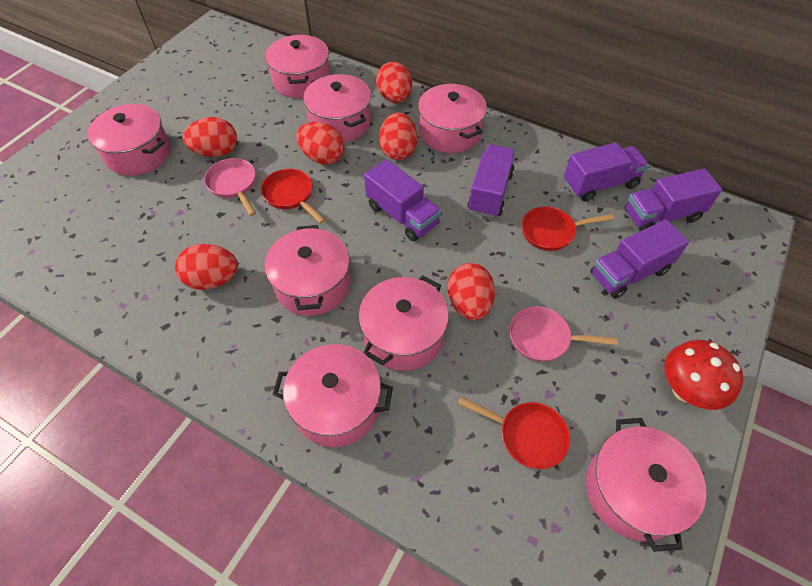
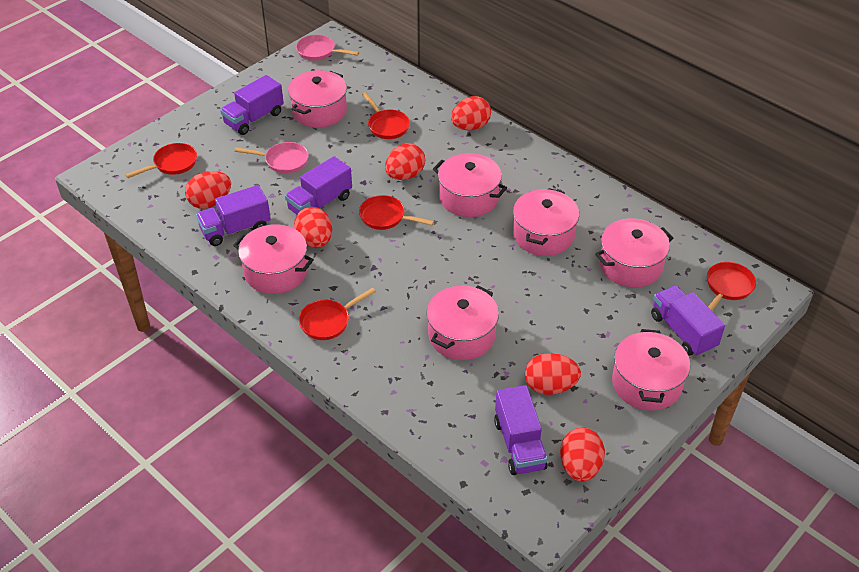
pink pot: [87,104,170,176] [264,225,351,316] [265,35,330,98] [272,344,393,447] [303,74,371,142] [358,275,449,371] [418,84,487,153] [586,418,706,552] = 8 -> [233,224,314,294] [288,70,347,128] [427,285,499,360] [433,153,507,217] [513,188,579,256] [595,218,674,287] [612,329,690,411] = 7
red mushroom: [664,340,743,410] = 1 -> none = 0
red pan: [261,168,325,224] [457,396,570,469] [522,206,614,251] = 3 -> [125,143,197,178] [299,288,376,340] [359,195,434,230] [362,92,410,139] [707,262,756,311] = 5

